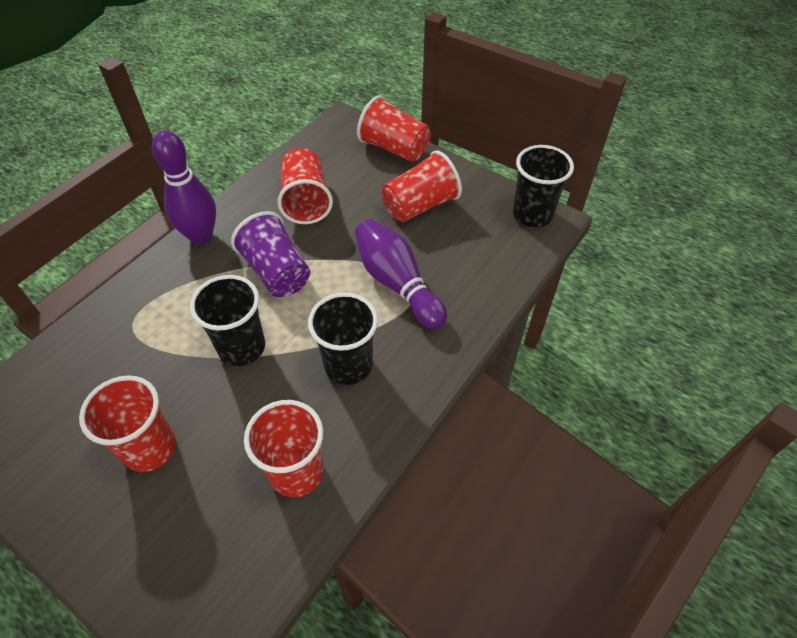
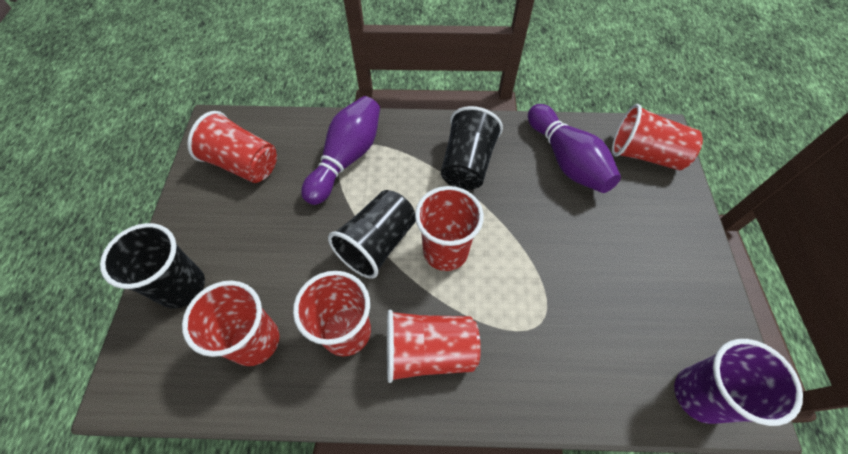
red cup: [79,375,176,472] [244,400,323,497] [278,148,333,224] [357,95,431,162] [382,150,462,222] = 5 -> [182,281,279,366] [187,111,277,183] [293,271,371,356] [387,310,481,383] [415,186,484,271] [612,104,703,170] = 6

